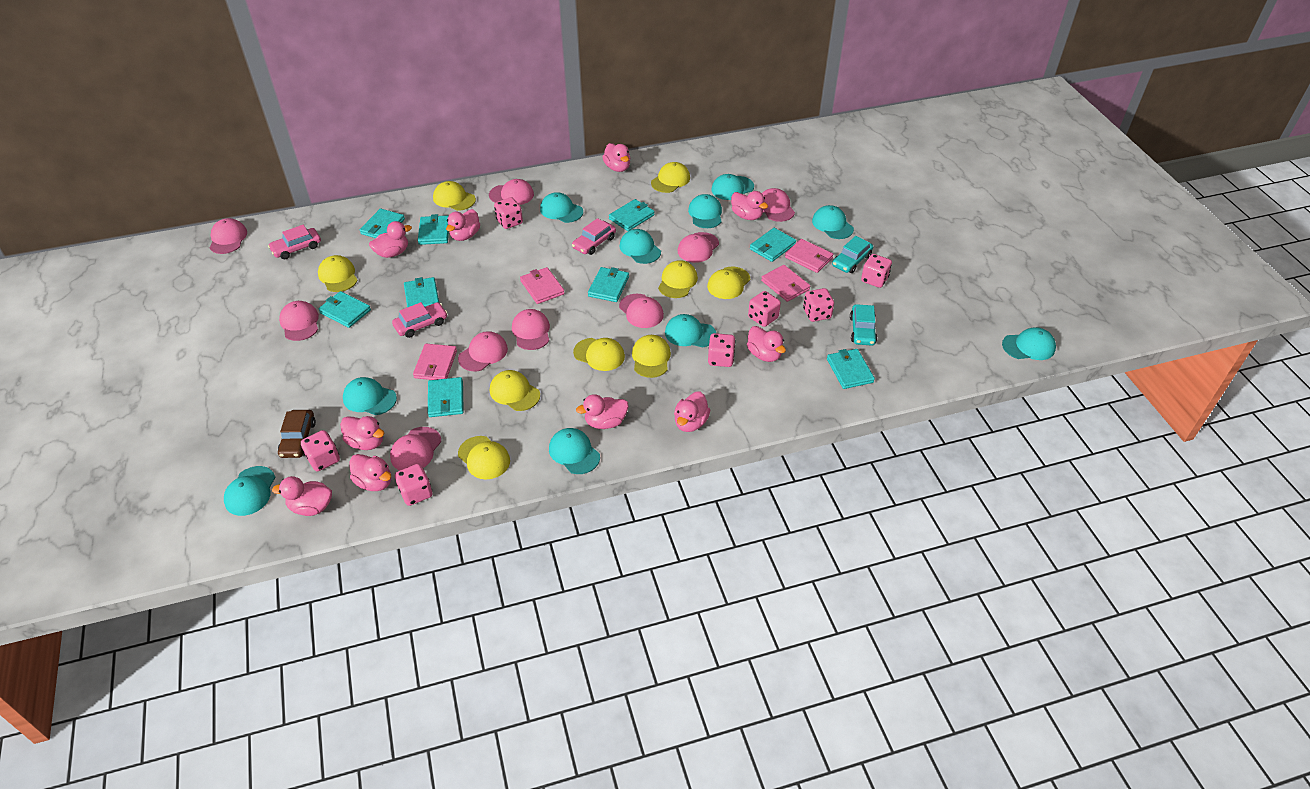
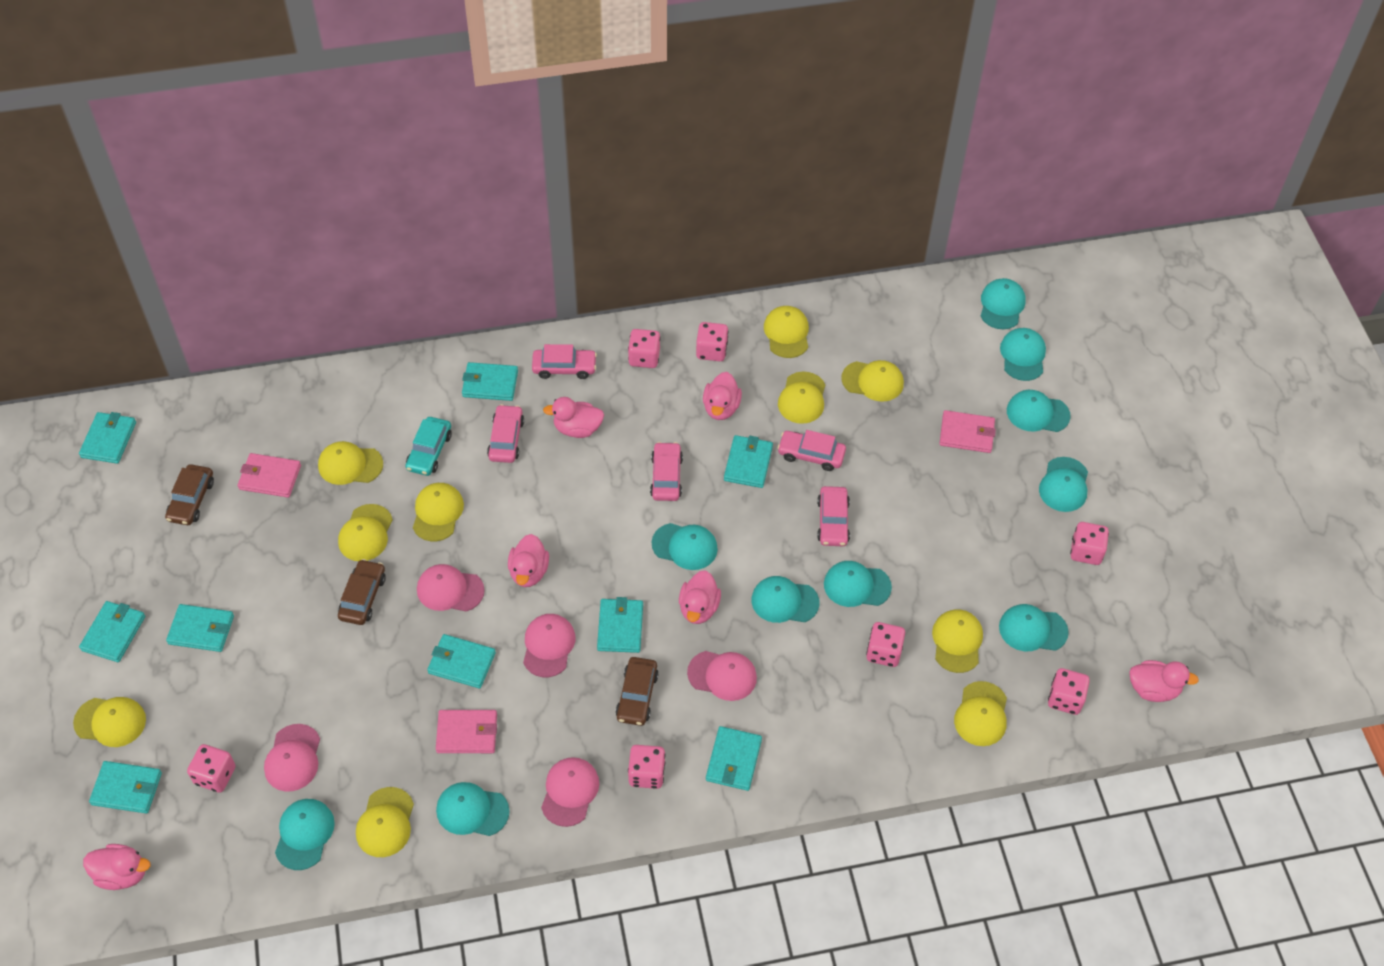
brown car: [278,410,316,458] = 1 -> [165,464,214,525] [338,559,386,625] [616,657,659,726] = 3
pink cap: [210,218,247,254] [279,301,319,341] [390,427,441,470] [458,331,508,371] [489,179,534,205] [512,309,550,350] [619,294,664,328] [678,232,719,263] [762,188,795,222] = 9 -> [264,724,320,792] [417,564,485,612] [523,614,576,677] [541,757,599,827] [687,651,757,701] = 5
pink car: [268,225,321,259] [392,302,447,338] [572,218,616,255] = 3 -> [487,404,524,463] [532,344,597,379] [650,442,683,501] [777,430,846,471] [817,486,850,546] = 5
pink duck: [272,476,332,516] [340,416,385,450] [350,454,391,491] [369,221,412,258] [446,209,480,241] [576,394,628,429] [602,143,631,172] [674,391,710,432] [731,191,768,220] [747,326,786,362] = 10 -> [83,844,151,890] [508,534,549,587] [543,397,604,438] [679,570,721,624] [703,372,742,420] [1129,660,1199,702] = 6
pink wallet: [413,344,457,380] [520,267,565,304] [761,265,810,302] [785,239,834,273] = 4 -> [237,453,301,497] [436,710,497,753] [939,410,996,453] = 3
turquoise car: [832,236,873,273] [850,304,877,346] = 2 -> [405,417,452,476] = 1
yellow cap: [318,255,358,292] [433,181,476,211] [458,436,510,479] [490,370,540,411] [573,338,625,371] [632,335,671,378] [651,162,690,193] [658,260,698,298] [707,267,750,299] = 9 -> [73,697,146,747] [318,441,383,485] [338,504,393,561] [356,787,414,857] [413,483,464,541] [764,306,809,358] [778,372,825,424] [841,360,904,402] [932,609,983,673] [954,681,1007,746] = 10

